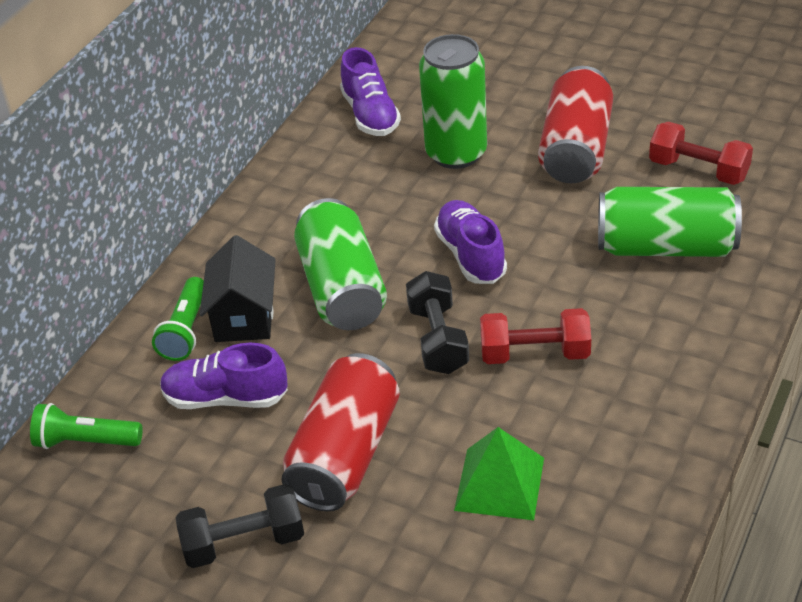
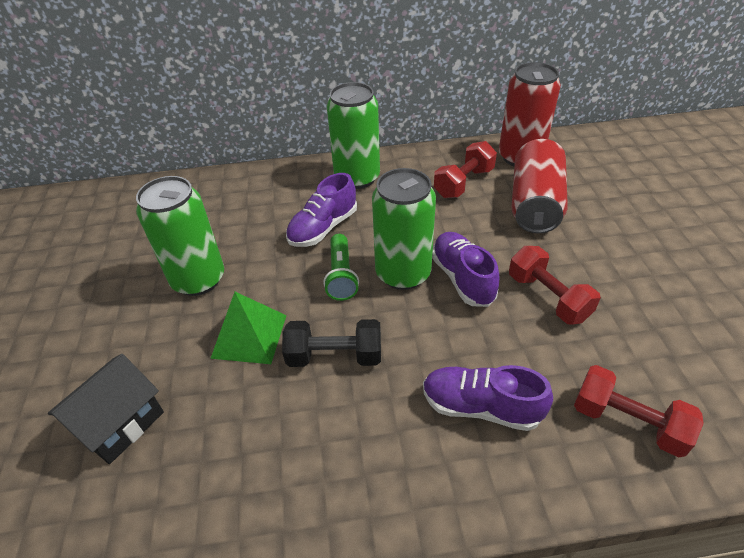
black dumbbell: [176,484,304,568] [406,271,469,374] = 2 -> [282,319,381,367] = 1
green flashlight: [30,403,143,449] [152,277,204,361] = 2 -> [323,234,359,301] = 1
red dumbbell: [480,308,591,364] [649,122,753,185] = 2 -> [434,141,497,198] [509,246,601,325] [574,365,704,457] = 3

